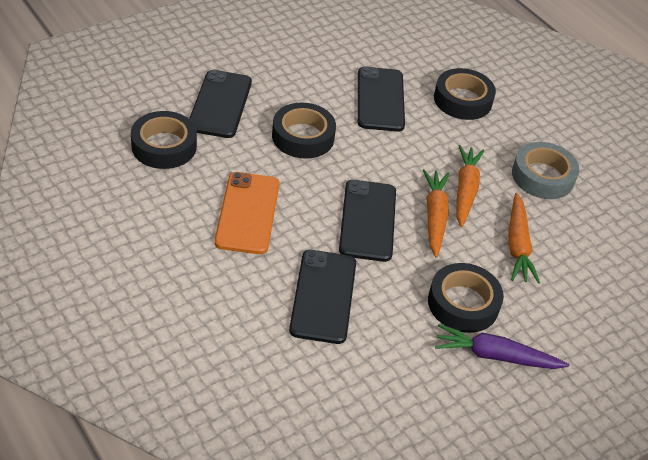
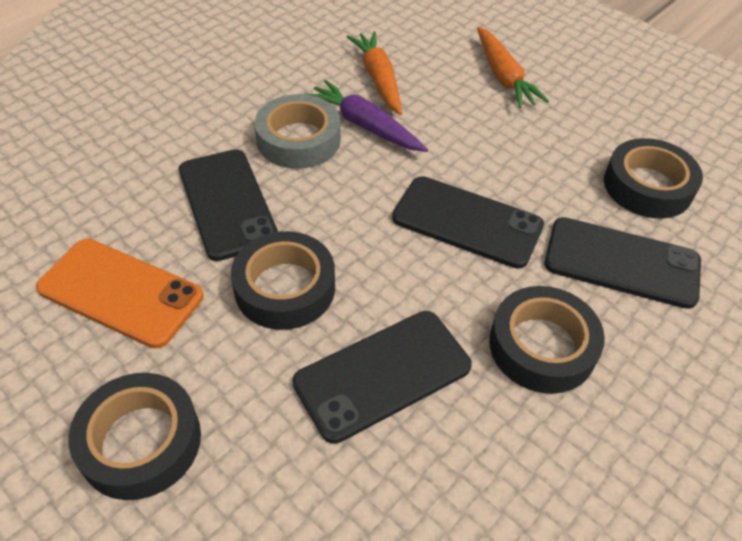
orange carrot: [423,169,449,258] [456,145,484,227] [508,193,540,284] = 3 -> [346,31,402,115] [477,27,549,108] = 2

